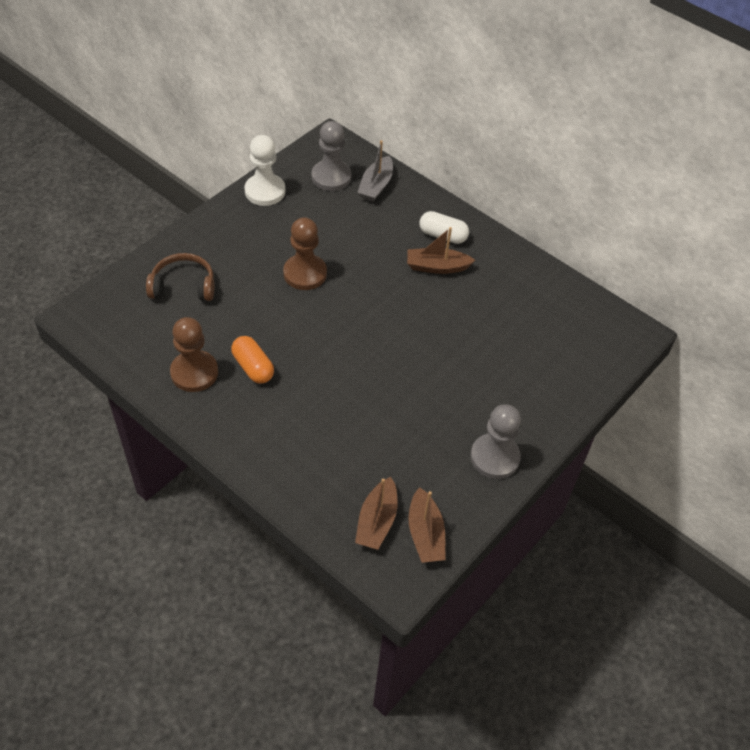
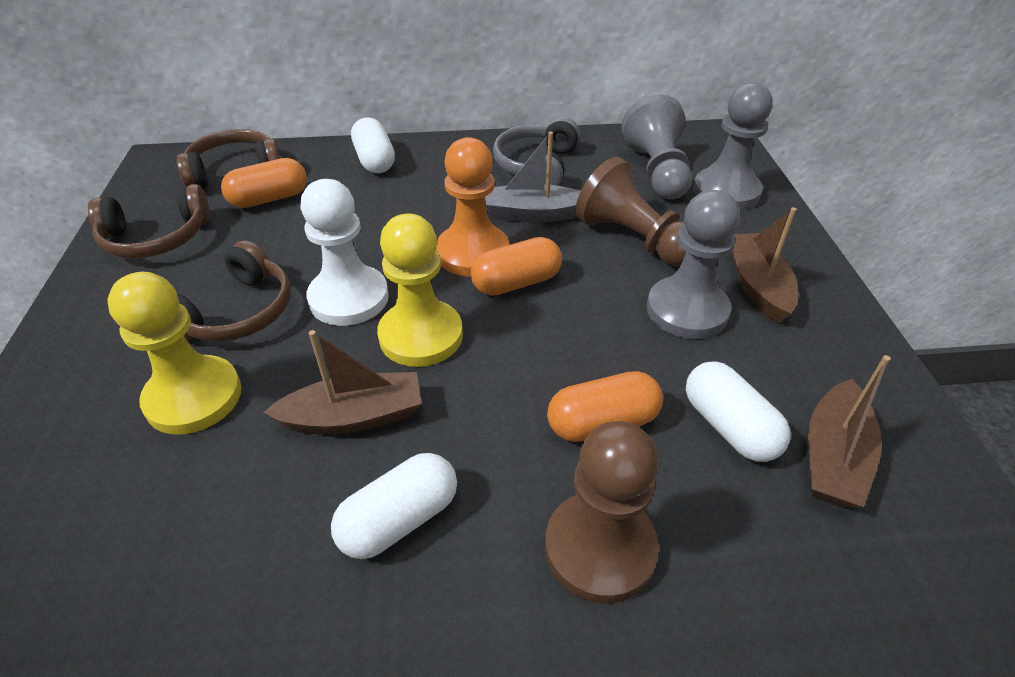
brown headphones: [146,253,214,301] = 1 -> [88,184,210,259] [177,129,280,189] [177,240,291,342] = 3
grey headphones: none = 0 -> [493,117,580,186] = 1
grey pawn: [312,121,352,191] [470,404,521,479] = 2 -> [621,95,692,200] [647,190,740,339] [693,82,773,210] = 3
orange capsule: [231,336,274,384] = 1 -> [221,158,307,208] [471,237,562,296] [547,371,663,442] = 3
orange pawn: none = 0 -> [436,137,509,277] = 1
white capsule: [419,211,469,244] = 1 -> [331,453,457,559] [351,117,395,173] [686,361,790,462] = 3
yellow pawn: none = 0 -> [108,272,241,434] [377,214,463,367] = 2

